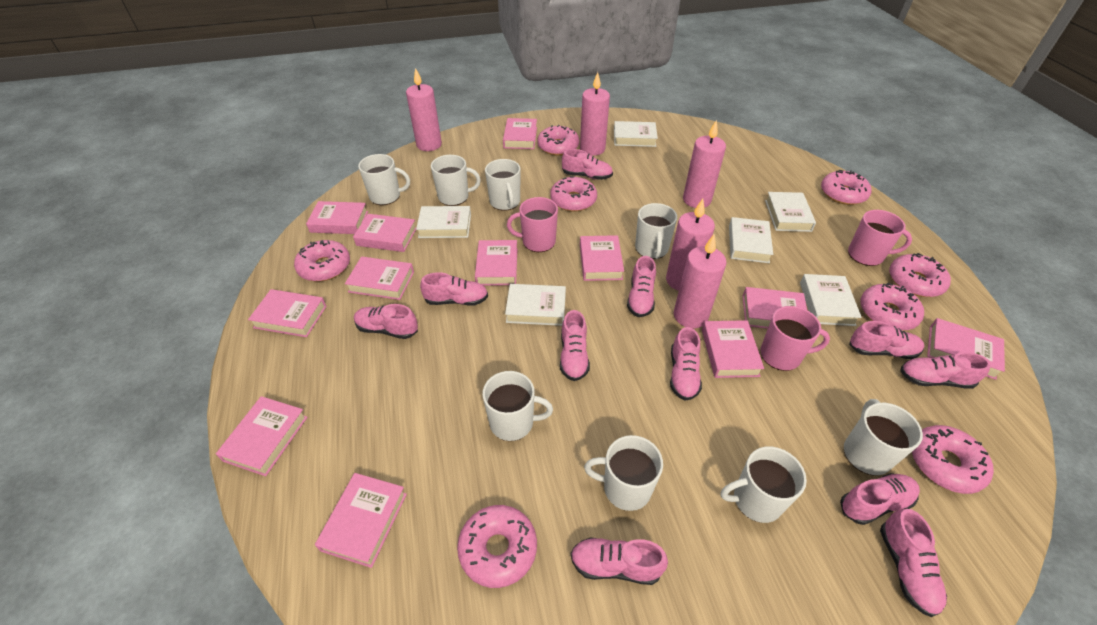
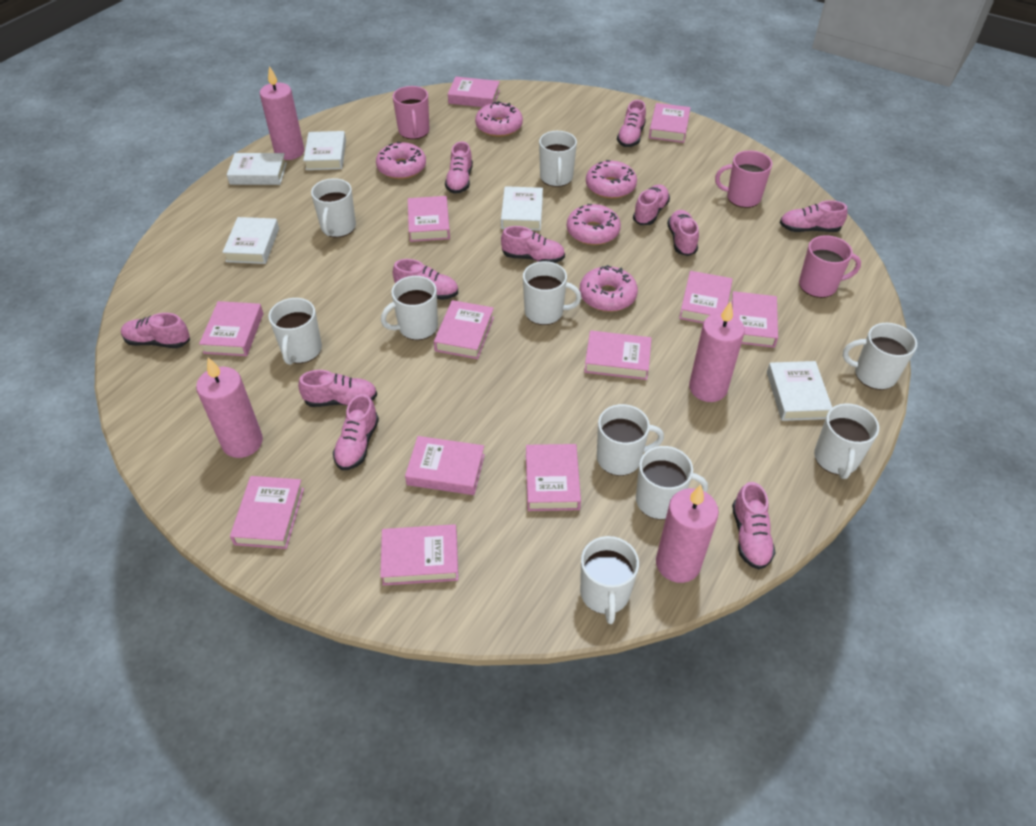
pink candle: [406,68,442,151] [580,72,610,156] [666,199,715,291] [674,234,726,328] [683,120,726,208] = 5 -> [196,357,263,458] [260,66,304,160] [656,485,719,583] [689,301,745,402] = 4
pink donut: [294,240,350,281] [457,505,537,588] [538,125,579,156] [550,176,597,212] [821,170,871,205] [860,283,924,331] [889,253,951,297] [912,425,994,494] = 8 -> [376,142,426,179] [475,101,523,137] [567,204,621,245] [579,265,638,312] [586,160,637,199] = 5
white book: [416,206,471,238] [505,284,566,326] [614,121,658,147] [729,217,773,263] [765,192,816,232] [800,274,862,326] = 6 -> [222,217,279,264] [227,153,287,185] [303,131,346,170] [501,186,543,231] [767,361,832,421] = 5
white mug: [358,154,410,205] [431,155,481,206] [482,371,553,441] [485,159,521,211] [584,435,663,511] [635,203,677,259] [720,446,807,523] [844,399,923,475] = 8 -> [269,298,322,365] [311,178,356,237] [381,276,438,340] [523,261,582,325] [539,131,577,187] [580,536,639,624] [597,404,664,476] [636,446,708,519] [814,403,879,479] [843,323,917,390] = 10

